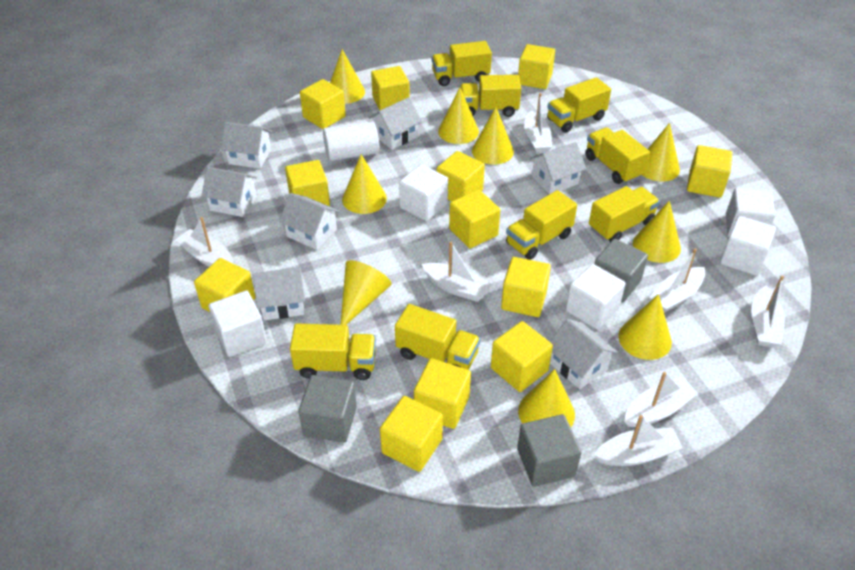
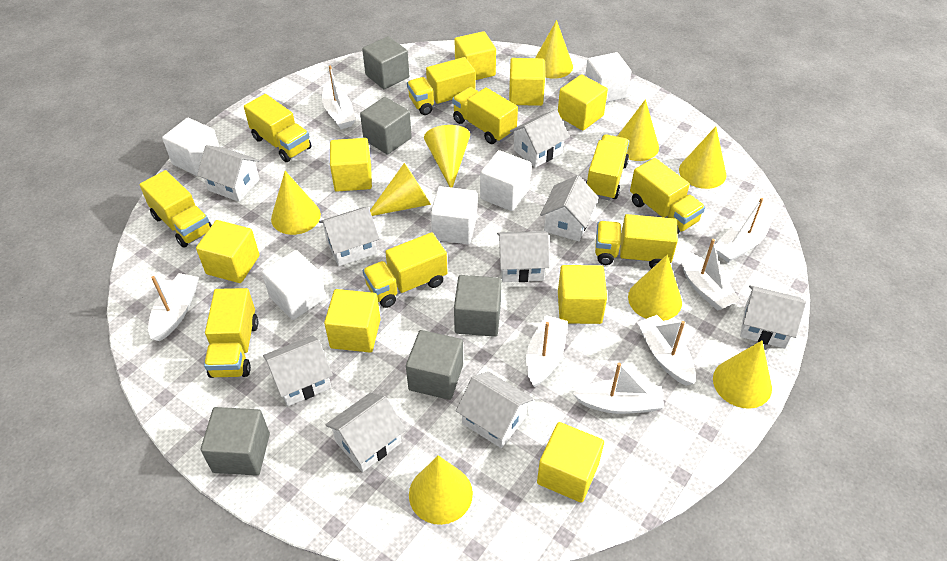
grey cube: [298,375,357,442] [517,414,582,487] [595,239,648,302] = 3 -> [201,407,270,476] [360,97,412,155] [362,36,409,89] [406,330,463,400] [454,275,502,337] = 5
white cylinder: [323,120,379,161] = 1 -> none = 0
white house: [201,167,257,217] [221,122,272,169] [253,267,305,321] [279,193,340,250] [368,97,422,150] [530,142,586,194] [550,319,618,389] = 7 -> [197,145,260,202] [263,335,333,406] [319,207,379,266] [325,392,406,472] [456,372,534,448] [497,231,549,282] [510,110,570,168] [540,175,599,241] [740,285,806,349] = 9
yellow cube: [194,258,256,312] [285,160,330,206] [300,79,346,129] [371,66,410,110] [380,396,443,472] [414,358,471,429] [437,151,485,201] [449,190,500,248] [491,321,553,392] [501,257,551,317] [518,44,555,89] [687,145,732,198] = 12 -> [196,220,260,283] [324,289,381,352] [330,138,372,192] [455,31,496,80] [509,58,545,106] [537,422,604,503] [558,74,608,131] [558,265,607,324] = 8
yellow truck: [290,323,376,380] [395,304,481,370] [432,41,492,86] [460,75,521,117] [506,190,577,260] [547,77,611,133] [585,127,650,184] [589,186,660,242] = 8 -> [139,170,212,248] [204,288,258,378] [244,94,311,162] [363,232,448,308] [407,57,476,115] [452,87,518,144] [586,134,629,200] [595,214,678,268] [630,158,705,234] = 9

